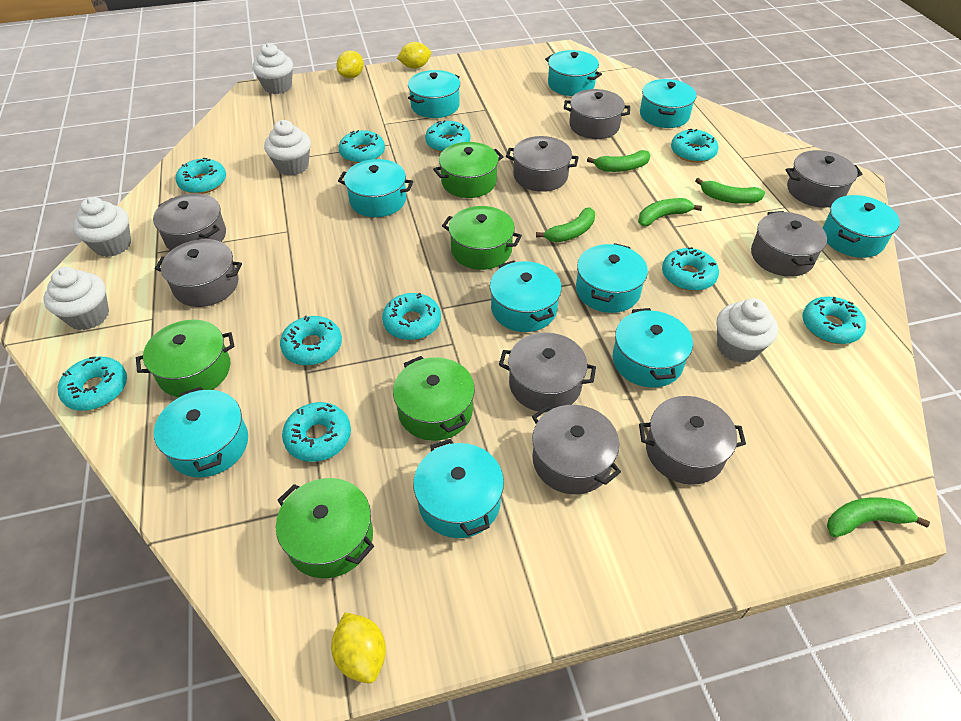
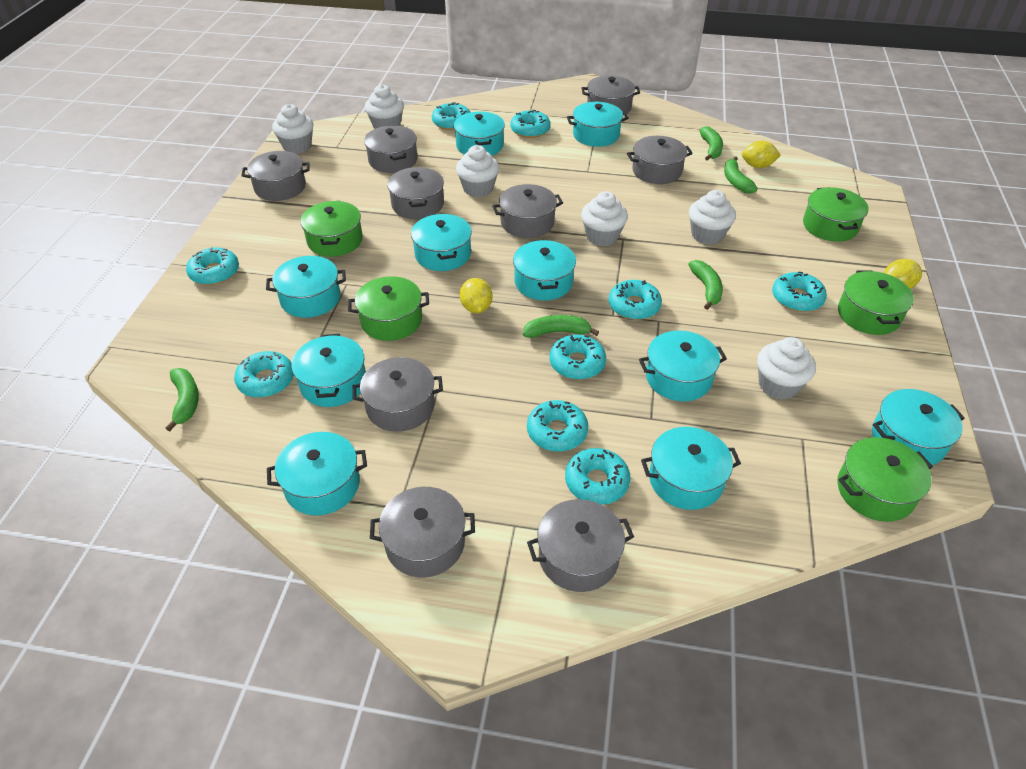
turquoise donut: [58,357,127,411] [176,158,226,194] [280,316,342,366] [282,402,351,462] [339,130,385,163] [382,293,441,340] [425,120,471,153] [662,247,719,291] [671,129,719,163] [802,297,866,344] = 10 -> [186,247,239,285] [234,351,294,398] [432,102,470,130] [510,110,551,138] [527,400,588,452] [549,335,606,380] [565,448,630,505] [609,280,662,320] [772,272,827,312] = 9
white cupcake: [44,267,109,330] [73,197,131,257] [252,43,293,94] [264,120,311,176] [716,298,778,363] = 5 -> [272,104,313,154] [365,84,404,129] [456,145,499,197] [581,191,628,246] [689,190,736,245] [757,337,816,400] = 6

